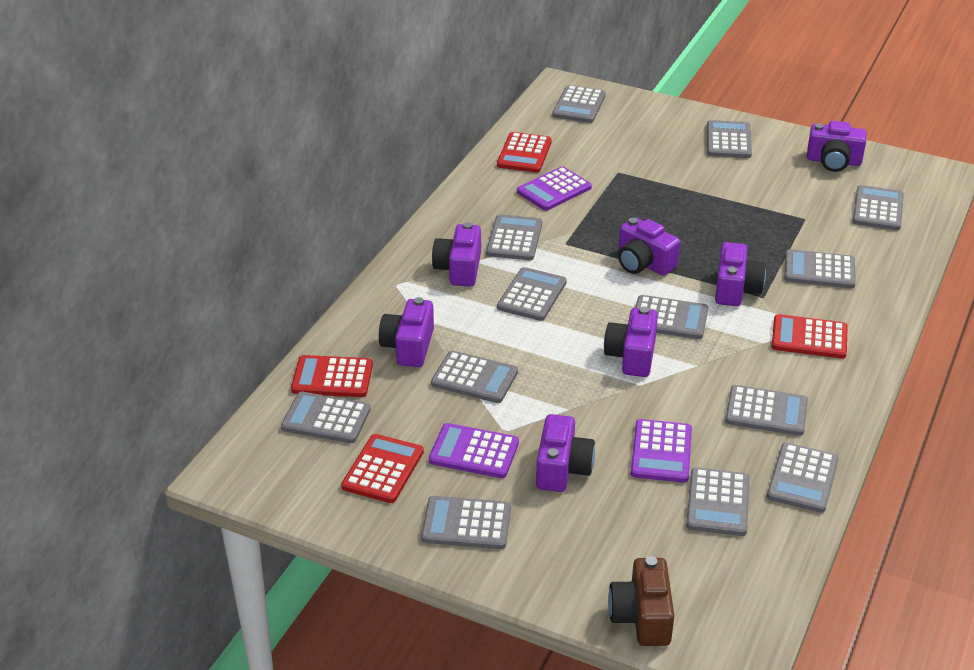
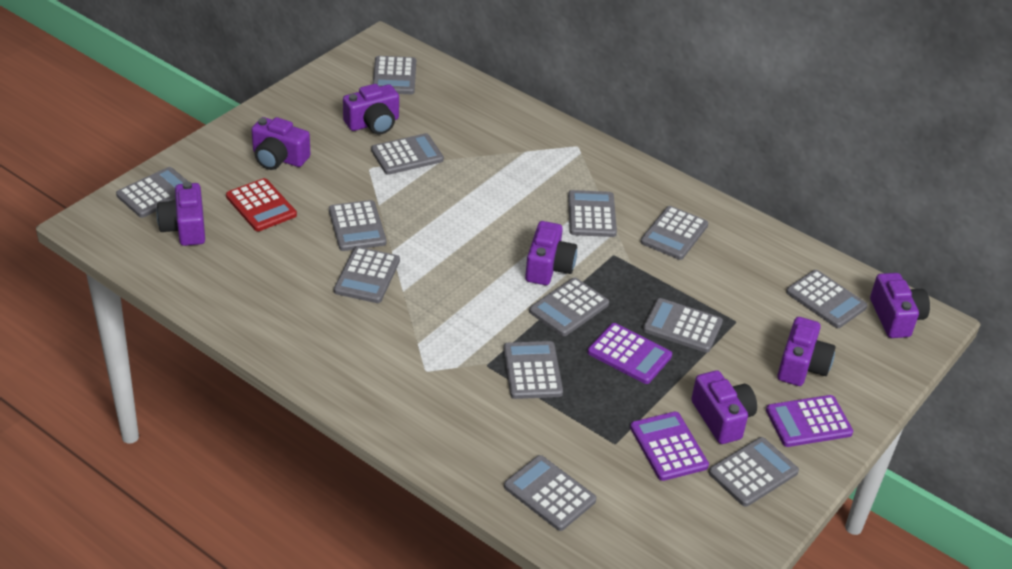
brown camera: [608,556,674,646] = 1 -> none = 0
red calculator: [291,355,373,397] [341,434,424,503] [497,132,552,173] [772,314,848,359] = 4 -> [226,178,297,231] = 1

